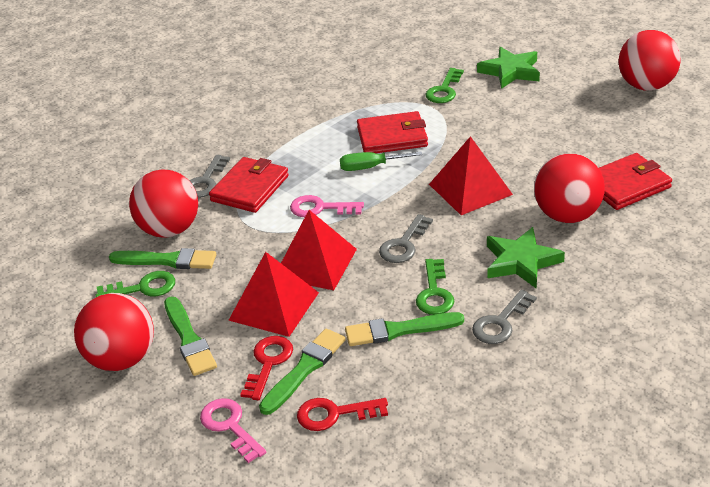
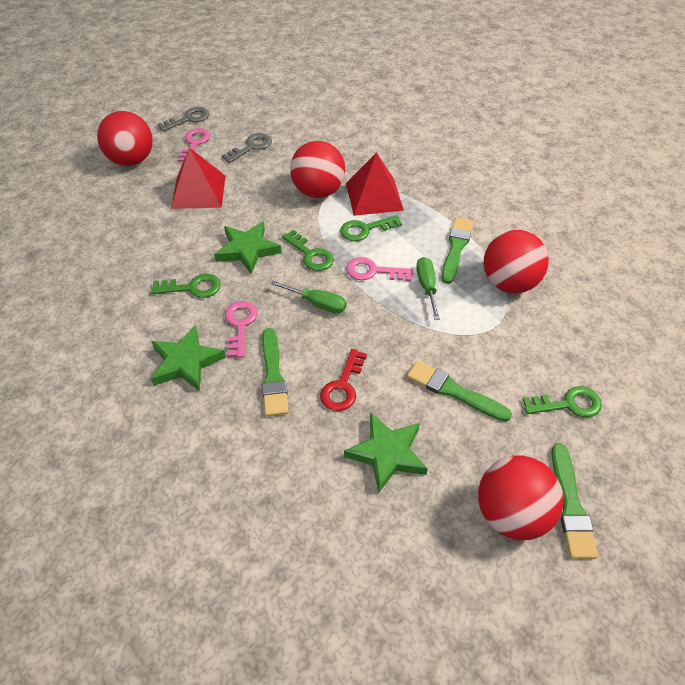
green key: [96,271,175,297] [416,259,454,315] [426,68,464,103] = 3 -> [151,274,221,298] [282,229,334,271] [340,215,402,241] [522,386,602,418] = 4
green screwdriver: [340,151,422,171] = 1 -> [271,281,347,314] [416,257,440,320] = 2
green star: [477,47,540,89] [487,227,565,289] = 2 -> [151,325,226,392] [214,221,282,274] [344,413,428,493] = 3
grey key: [189,155,230,198] [379,214,433,263] [472,290,537,344] = 3 -> [157,107,209,132] [222,133,272,163] = 2
pink key: [200,398,266,463] [290,195,364,217] = 2 -> [178,128,211,162] [225,301,258,358] [346,257,413,281] = 3
red key: [240,336,293,400] [297,398,388,431] = 2 -> [320,349,367,411] = 1
red pyramid: [228,252,319,337] [281,210,357,290] [429,136,513,215] = 3 -> [171,148,225,209] [346,152,404,216] = 2
red wallet: [209,157,289,213] [357,111,428,153] [599,153,672,210] = 3 -> none = 0

